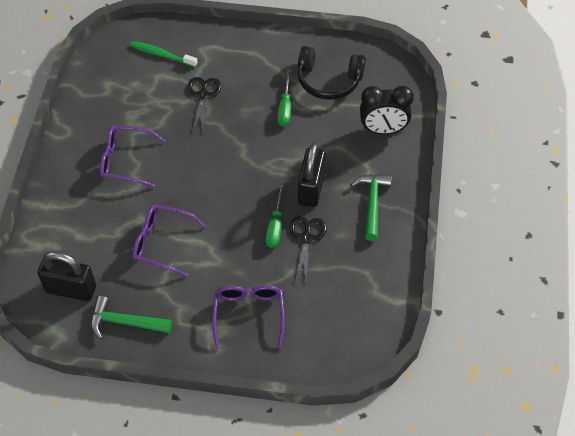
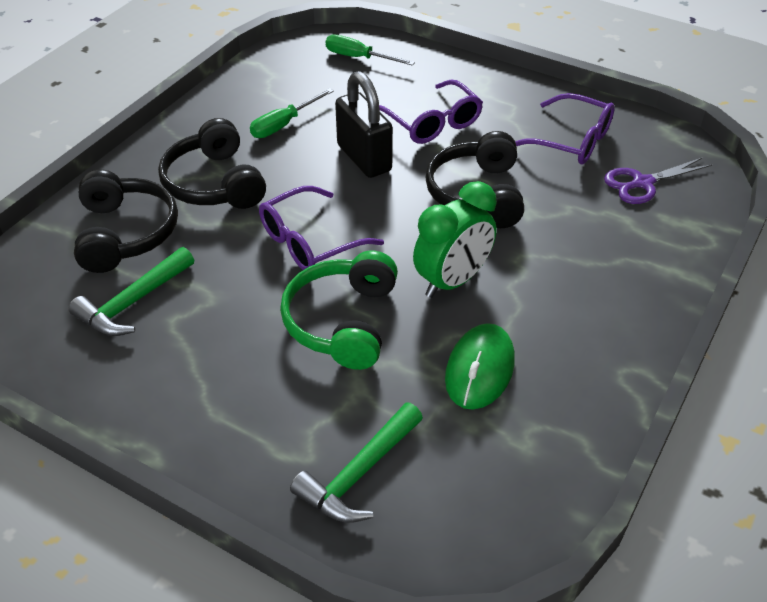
black clock: [360,86,414,134] = 1 -> none = 0
black headphones: [298,46,366,100] = 1 -> [74,169,178,273] [158,118,266,209] [425,131,524,228] = 3
black padlock: [38,251,96,301] [298,143,326,207] = 2 -> [335,71,393,178] = 1
black scissors: [187,77,221,134] [289,216,327,283] = 2 -> none = 0
green clock: none = 0 -> [413,181,497,298] = 1
green headphones: none = 0 -> [280,251,398,370] = 1
green mouse: none = 0 -> [445,323,515,409] = 1
green toothbrush: [130,41,198,67] = 1 -> none = 0
purple scissors: none = 0 -> [604,158,712,204] = 1

